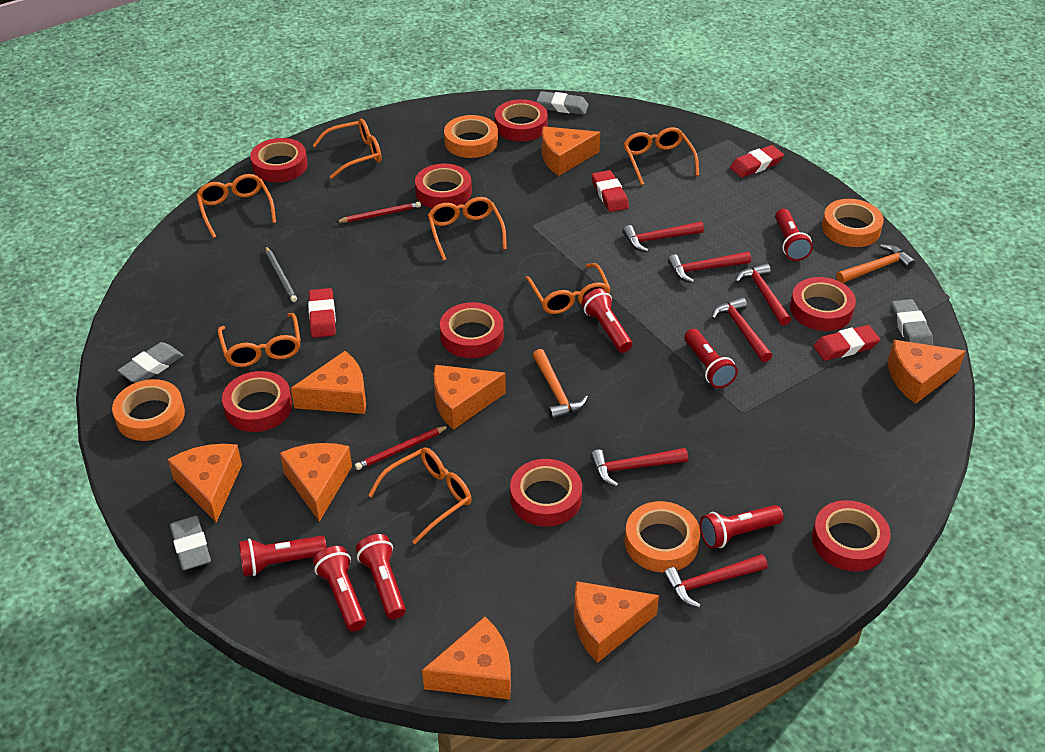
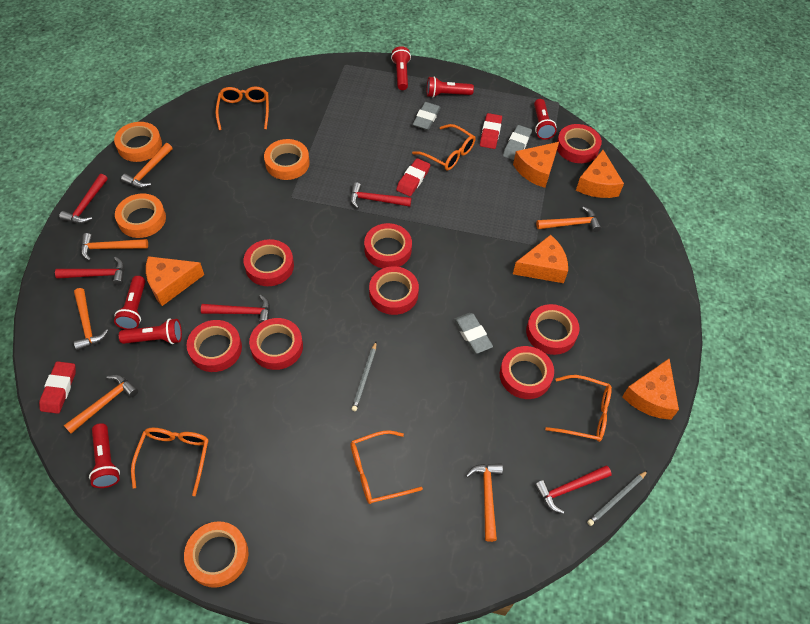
grey eraser: [117,342,184,383] [170,516,211,570] [537,91,588,115] [891,299,933,345] = 4 -> [413,102,441,130] [454,313,493,354] [503,125,532,160] = 3
grey pencil: [265,246,297,302] = 1 -> [352,342,377,411] [587,471,648,526] = 2
orange cheese: [168,444,242,522] [280,443,352,522] [291,351,366,414] [422,617,511,700] [434,365,506,430] [542,126,600,176] [574,581,659,663] [888,340,966,404] = 8 -> [146,256,204,306] [513,142,559,188] [513,235,568,283] [576,150,624,198] [622,358,679,420] = 5
orange glasses: [196,174,276,238] [218,313,301,367] [312,119,381,179] [368,448,472,544] [428,197,507,261] [525,263,611,314] [624,127,699,185] = 7 -> [131,428,209,496] [216,87,269,130] [351,430,423,504] [412,124,475,170] [545,375,612,442] = 5
orange hammer: [533,349,588,420] [836,244,915,283] = 2 -> [64,375,138,434] [74,288,109,351] [81,233,148,261] [121,143,172,188] [466,463,503,542] [536,206,601,232] = 6
red eraser: [308,288,336,338] [592,170,629,212] [730,145,784,178] [814,325,880,361] = 4 -> [39,361,76,414] [396,158,430,196] [480,113,502,149] = 3
red flashlight: [239,536,327,576] [313,546,366,631] [356,534,406,619] [581,288,632,353] [684,329,738,388] [700,505,784,549] [775,209,813,261] = 7 -> [89,423,120,488] [114,276,146,330] [119,318,182,344] [391,46,411,90] [427,76,474,98] [534,99,557,140] = 6
red hammer: [590,448,688,487] [623,221,704,252] [663,554,768,608] [668,252,751,283] [711,297,772,362] [735,263,791,326] = 6 -> [55,257,124,285] [59,174,108,224] [201,295,270,324] [350,182,411,208] [534,466,612,514] = 5
red pencil: [336,202,421,223] [355,426,449,470] = 2 -> none = 0

